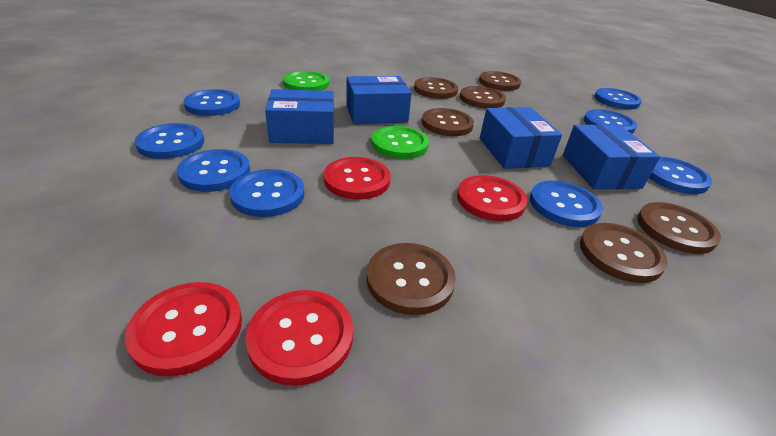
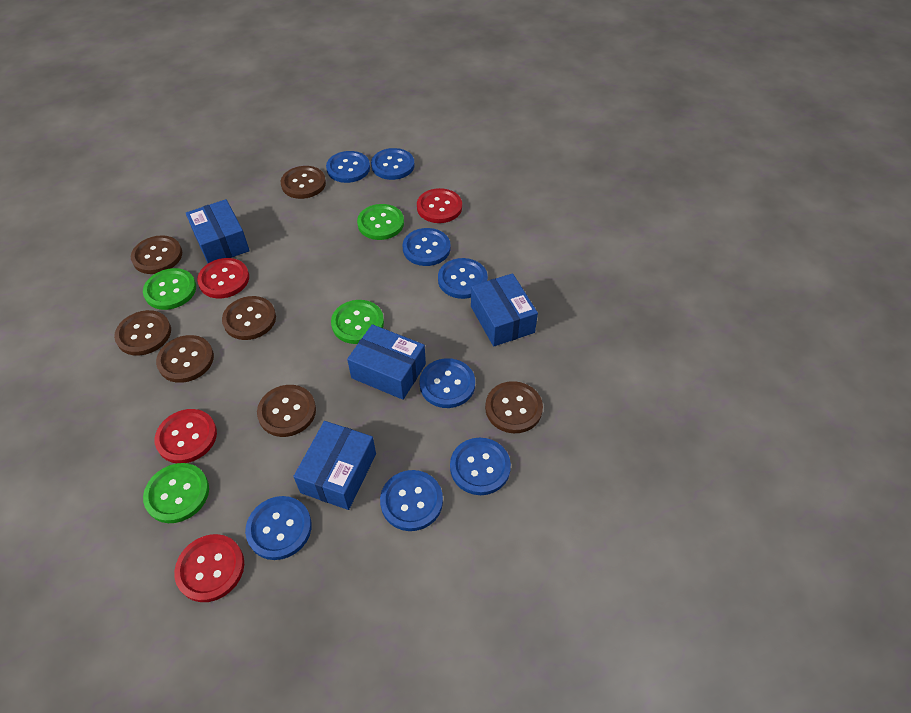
green button: [283,71,329,91] [371,126,429,159] = 2 -> [143,268,196,310] [143,463,209,523] [331,300,384,344] [357,204,404,240] = 4

